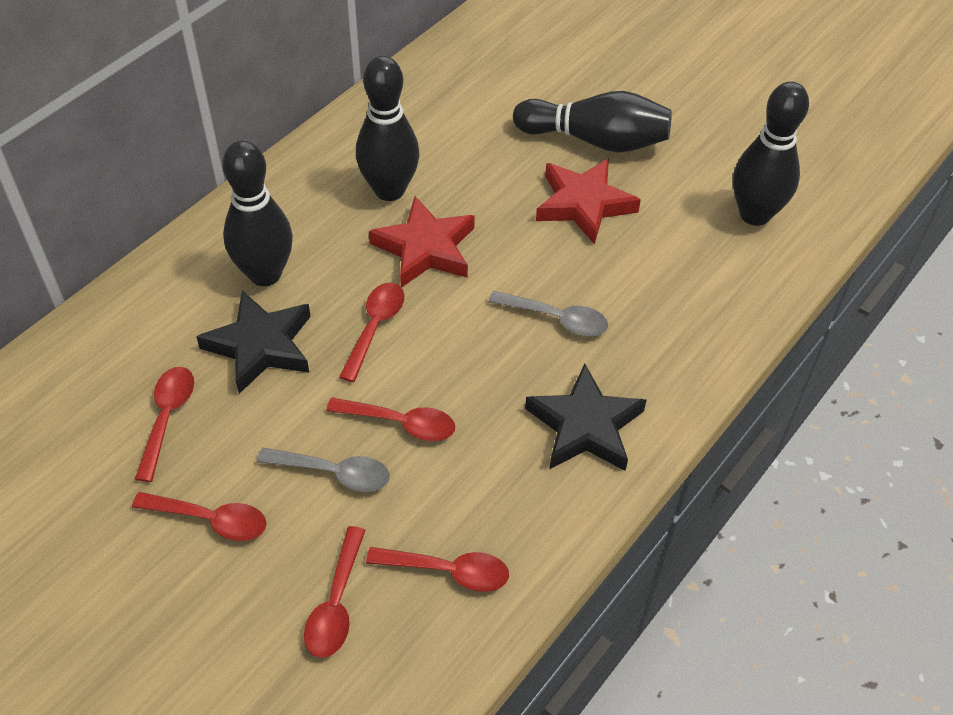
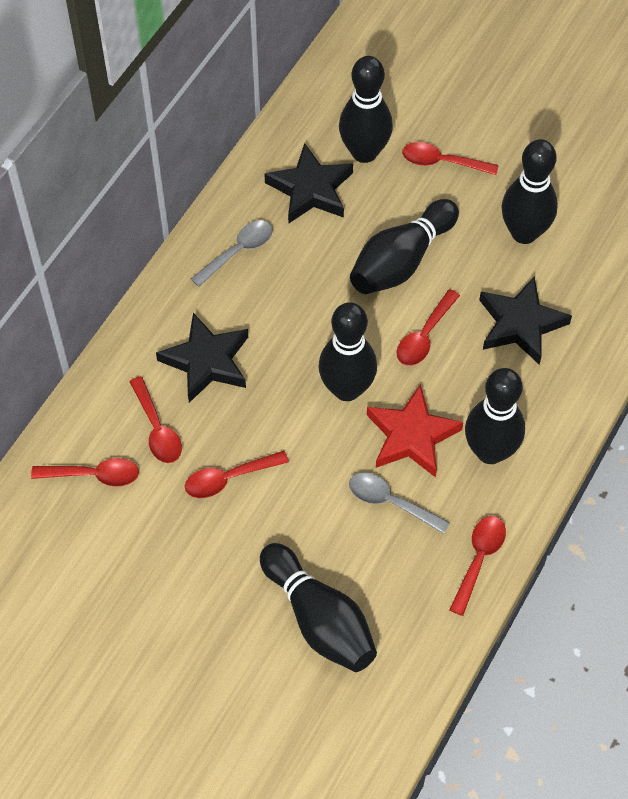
black bowling pin: [222,141,293,286] [356,56,420,201] [513,91,672,153] [733,82,809,226] = 4 -> [260,543,377,672] [319,302,377,401] [339,56,393,163] [350,199,459,294] [465,368,525,464] [501,139,558,244] = 6
black star: [196,290,311,394] [525,364,647,471] = 2 -> [156,313,248,403] [264,143,353,224] [479,276,572,365] = 3
red star: [369,196,475,288] [536,158,641,245] = 2 -> [367,384,463,478] = 1

